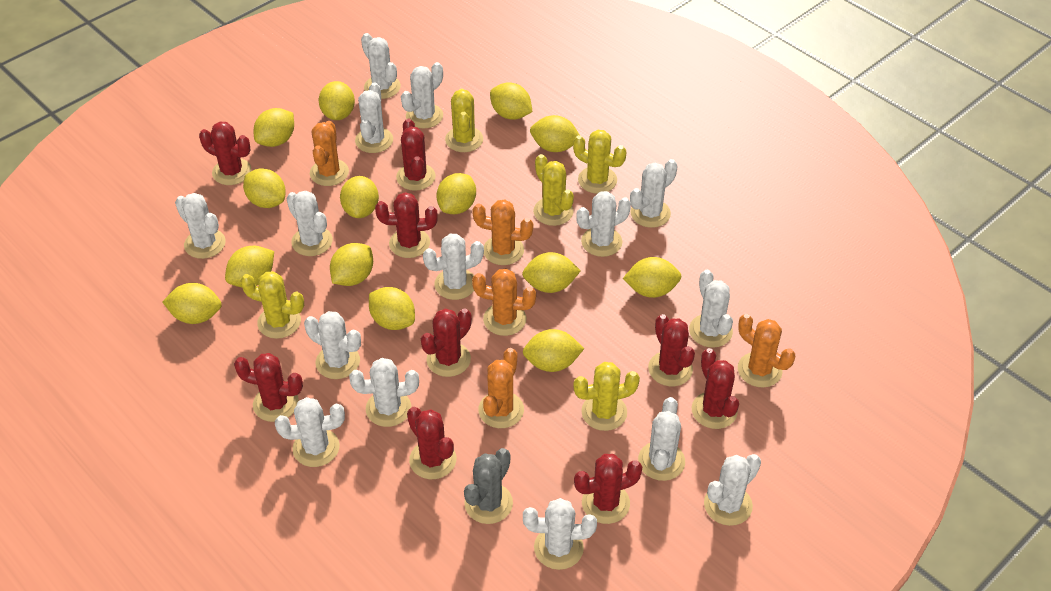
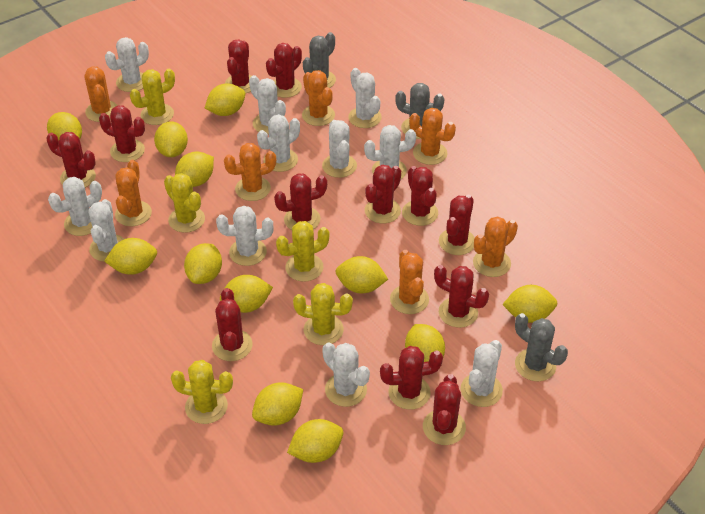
grey cactus: [464,448,513,524] = 1 -> [303,32,336,88] [395,83,444,139] [515,313,568,381] = 3
orange cactus: [310,121,349,186] [472,199,533,265] [472,268,536,336] [478,348,524,428] [738,314,795,388] = 5 -> [85,66,117,122] [115,160,152,226] [224,143,276,201] [302,70,335,126] [390,250,429,314] [409,108,456,165] [473,217,518,277] = 7
red cactus: [199,122,252,185] [234,353,303,422] [375,192,438,258] [396,119,436,191] [407,407,457,479] [421,308,472,377] [574,454,642,524] [648,314,695,386] [692,348,739,429] = 9 -> [47,132,96,188] [99,105,145,162] [212,288,253,361] [225,40,251,94] [266,43,302,98] [274,173,327,230] [365,165,401,224] [380,346,443,410] [402,166,438,226] [423,374,466,445] [434,265,489,328] [439,194,475,255] = 12
white cactus: [175,193,226,259] [275,397,345,467] [286,191,333,256] [304,311,361,379] [349,358,419,427] [355,82,393,153] [361,33,401,99] [401,62,443,128] [423,234,484,300] [523,498,597,570] [576,191,631,257] [630,159,678,228] [638,397,685,481] [689,270,733,348] [704,454,761,526] = 15 -> [48,177,102,236] [89,199,124,262] [105,37,149,92] [216,206,274,266] [249,75,286,134] [257,114,300,172] [322,120,357,178] [322,342,370,407] [348,68,382,128] [364,125,416,179] [461,340,503,407] = 11
yellow lemon: [162,283,222,324] [225,246,274,287] [243,168,286,208] [254,108,294,147] [319,81,355,120] [330,243,373,286] [340,176,379,218] [369,287,415,330] [436,173,476,214] [490,82,532,120] [522,252,581,293] [523,329,584,372] [530,115,580,152] [623,257,681,298] = 14 -> [47,112,82,141] [104,238,157,275] [154,121,188,157] [175,152,214,187] [184,243,222,284] [205,83,245,116] [220,275,273,313] [252,382,303,426] [287,419,343,463] [336,256,388,294] [405,324,445,362] [502,285,557,323] = 12

